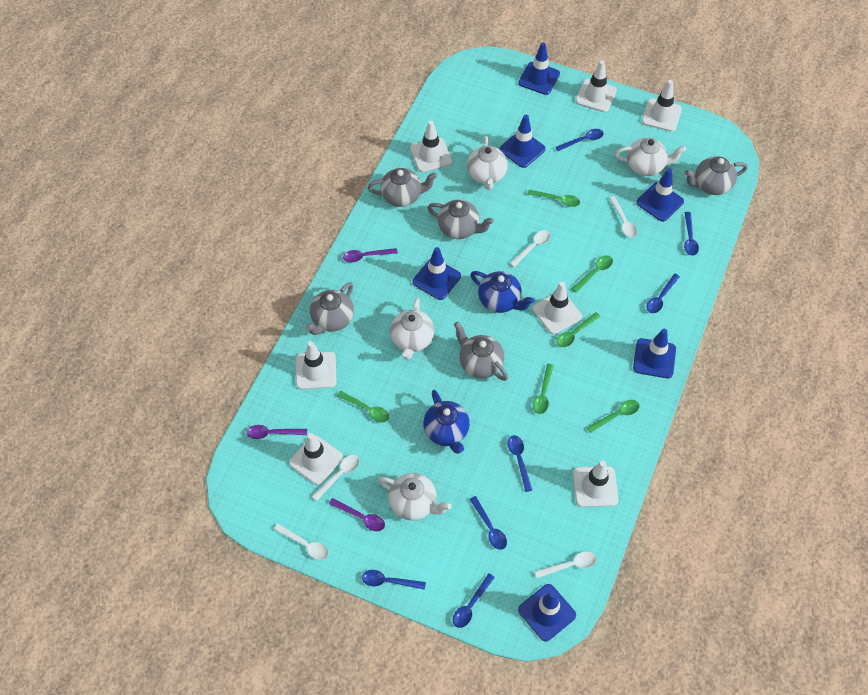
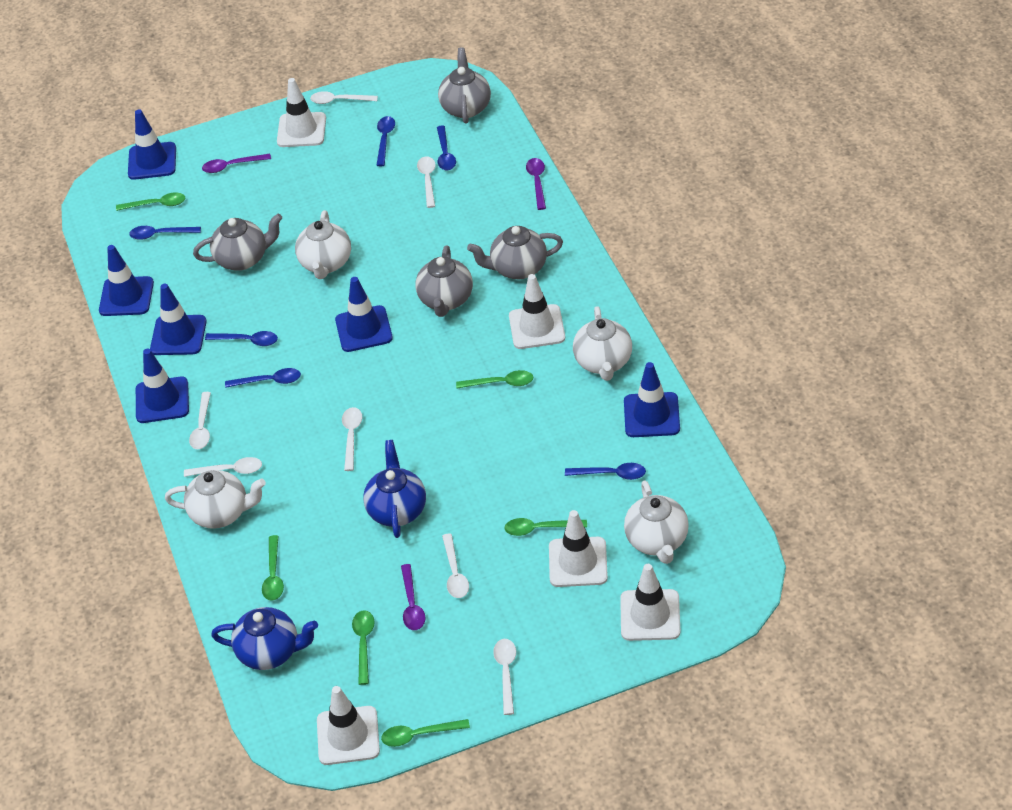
blue spoon: [362,570,426,590] [453,573,495,628] [470,496,507,550] [507,435,532,492] [556,129,604,151] [646,274,680,313] [684,212,699,256] = 7 -> [129,226,201,240] [205,331,278,346] [225,368,301,388] [376,116,395,166] [437,126,456,170] [565,463,646,480] = 6
grey teapot: [305,282,354,335] [368,168,437,207] [427,200,494,239] [454,322,508,381] [685,156,748,195] = 5 -> [193,214,282,271] [415,246,473,317] [438,47,491,124] [467,226,563,279] = 4
white spoon: [274,524,328,560] [312,455,360,501] [510,230,551,267] [534,552,596,578] [609,196,637,238] = 5 -> [184,457,262,477] [189,392,211,449] [310,91,378,104] [342,407,362,471] [417,157,436,208] [442,533,469,598] [493,639,516,715] = 7
white traffic cone: [289,433,343,485] [296,341,336,390] [410,121,452,172] [532,282,582,334] [573,461,618,507] [575,60,617,112] [642,80,682,132] = 7 -> [277,78,326,147] [317,686,380,765] [509,274,565,349] [549,510,608,587] [620,564,680,641] = 5

